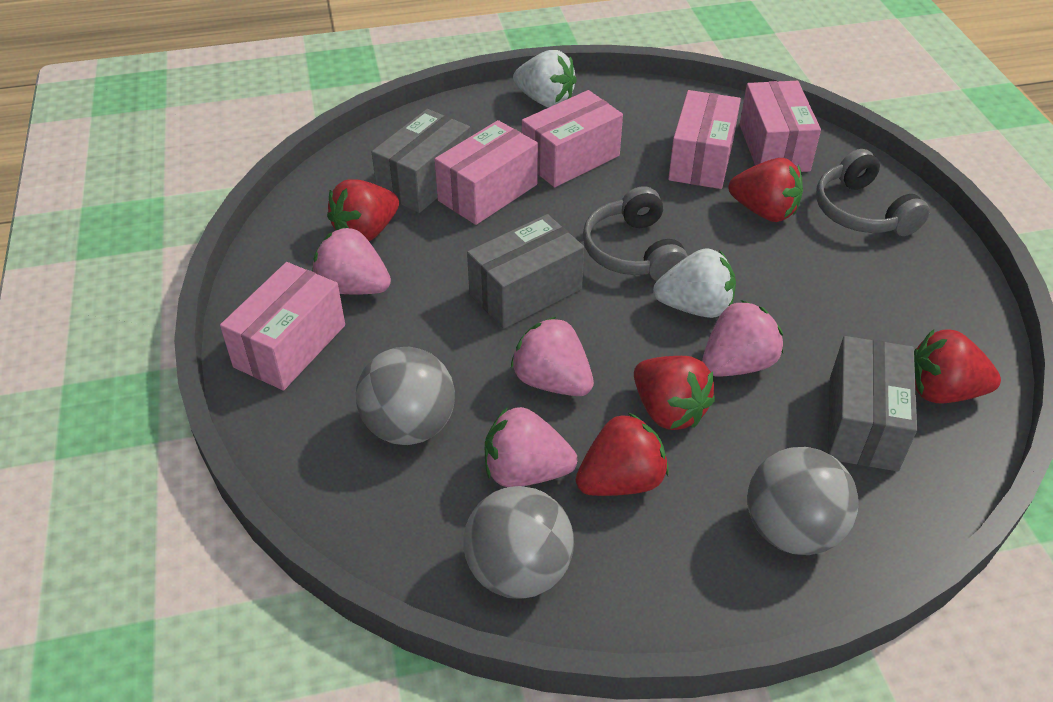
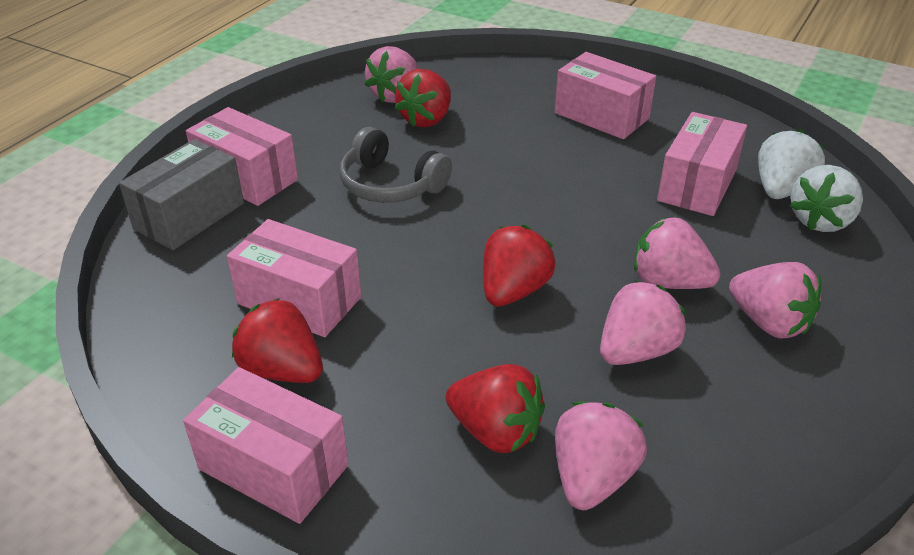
grey ball: [356,347,455,445] [464,486,574,599] [748,447,859,555] = 3 -> none = 0
grey box: [372,109,471,213] [467,214,584,329] [827,336,917,471] = 3 -> [119,139,244,250] = 1
grey headphones: [583,186,688,281] [816,149,930,236] = 2 -> [340,127,452,203] = 1
pink strawberry: [312,227,391,295] [485,407,578,487] [511,317,594,396] [702,300,783,377] = 4 -> [364,46,419,103] [555,402,647,510] [600,280,686,365] [634,217,720,289] [729,262,821,338] = 5
red strawberry: [327,179,399,241] [576,413,669,496] [634,356,715,430] [728,158,803,222] [914,329,1001,403] = 5 -> [232,298,323,383] [395,69,451,128] [446,364,545,453] [483,225,556,307] = 4

